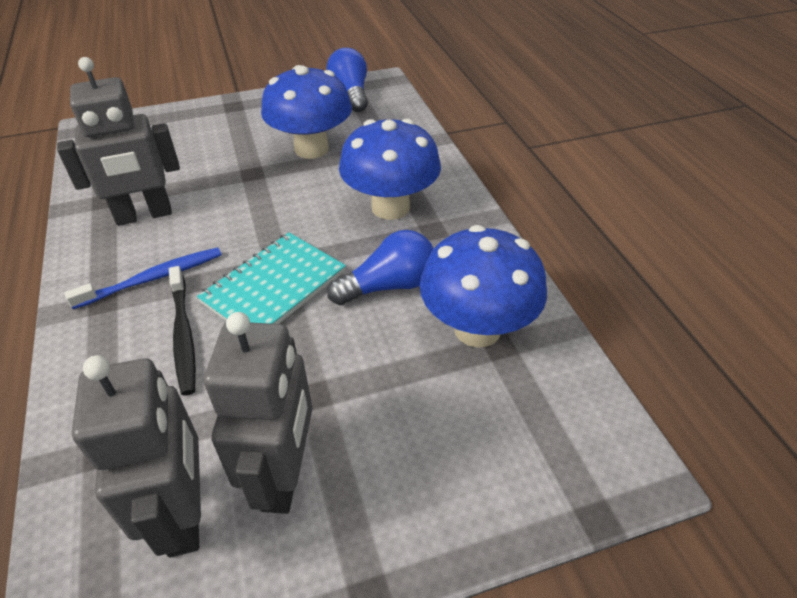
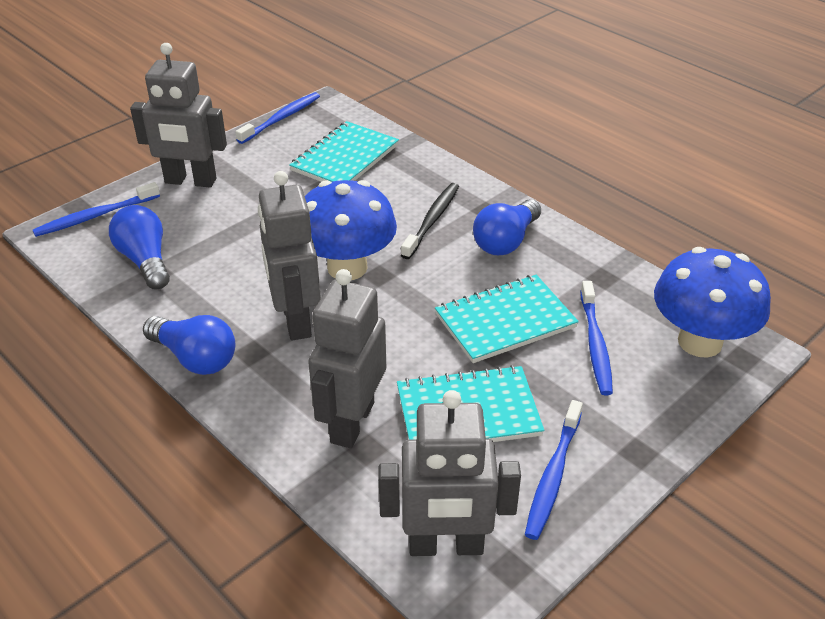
blue light bulb: [326,48,368,112] [327,230,434,305] = 2 -> [109,205,170,290] [143,315,235,375] [473,199,541,255] = 3
blue mushroom: [261,65,352,159] [339,118,441,220] [420,225,547,348] = 3 -> [305,180,397,280] [654,247,771,358] = 2
blue toothbrush: [64,247,222,309] = 1 -> [32,182,160,237] [235,92,320,144] [525,400,583,540] [580,281,613,395] = 4
grey robot: [57,57,180,226] [72,355,201,557] [204,312,313,514] = 3 -> [130,43,227,188] [258,171,321,341] [308,269,386,448] [379,390,521,556] = 4
turquoise notebook: [197,232,346,324] = 1 -> [289,121,399,182] [397,365,544,442] [435,275,579,363] = 3

